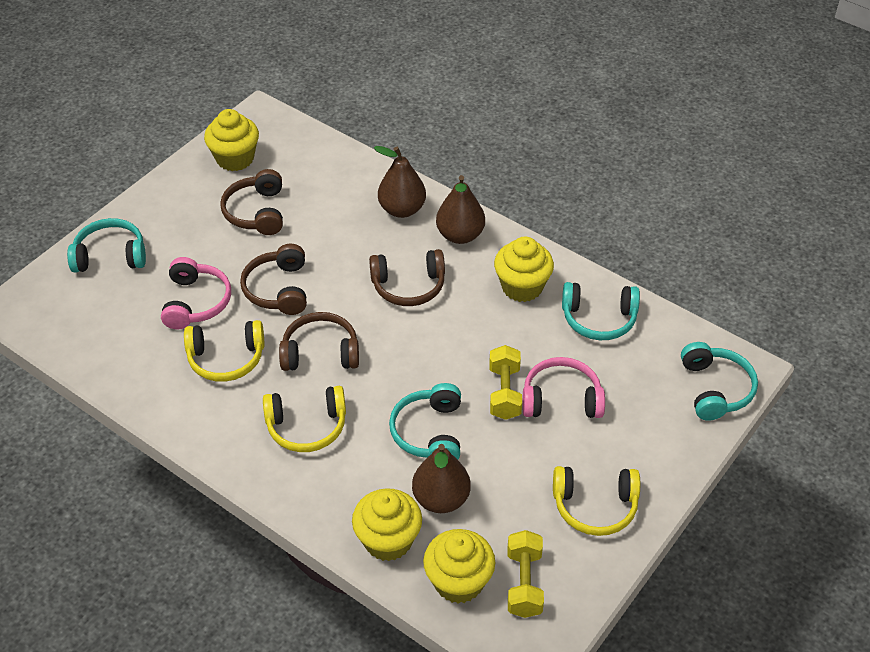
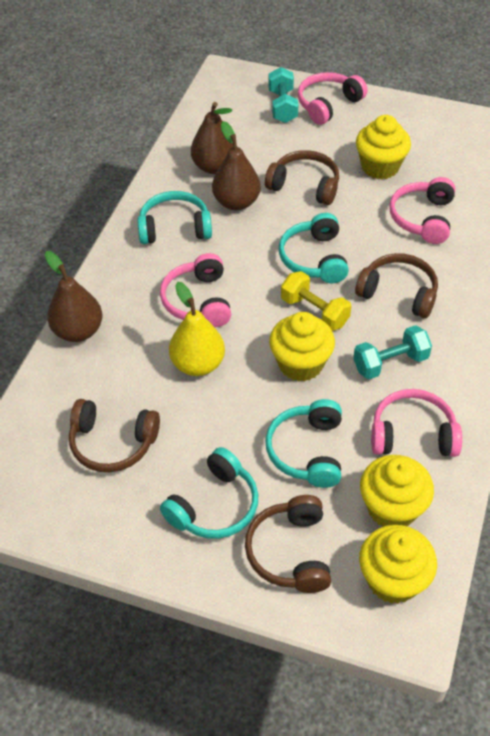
pink headphones: [161,257,231,330] [522,357,605,418] = 2 -> [160,253,231,327] [298,72,368,125] [371,389,462,457] [390,177,455,244] = 4
turquoise dumbbell: none = 0 -> [268,67,298,123] [353,325,432,379] = 2
yellow dumbbell: [489,345,522,420] [508,530,544,618] = 2 -> [281,271,351,331] = 1
yellow headphones: [184,320,264,382] [263,386,346,452] [553,466,640,536] = 3 -> none = 0
yellow pear: none = 0 -> [169,282,225,376] = 1

